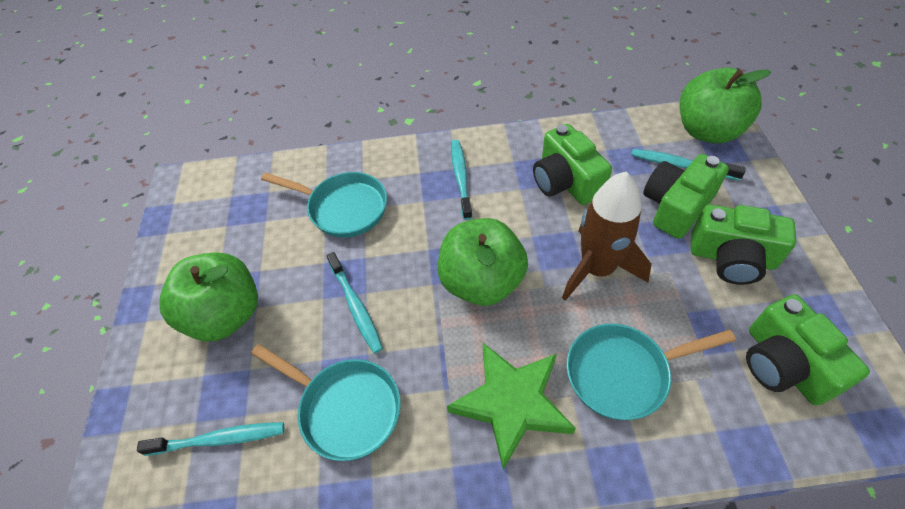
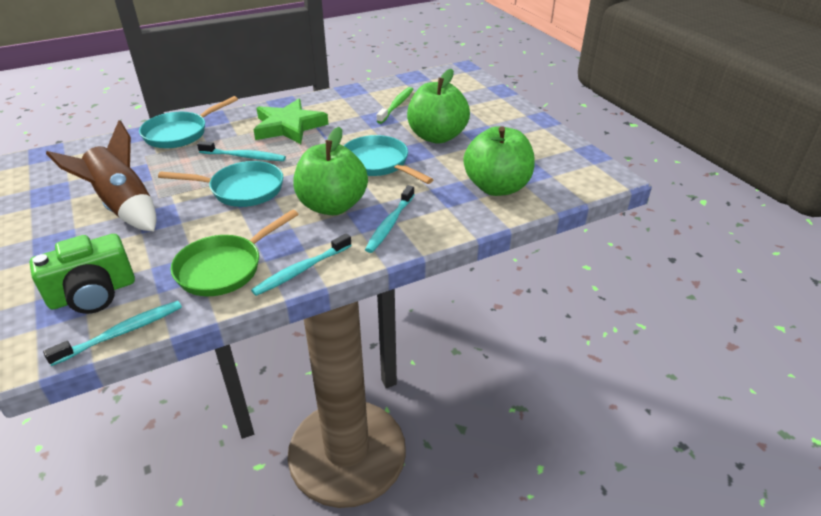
green camera: [533,124,612,205] [643,154,729,239] [691,205,796,285] [746,294,870,405] = 4 -> [30,234,135,314] = 1
green pan: none = 0 -> [171,209,298,296] = 1
green toothbrush: none = 0 -> [377,87,413,124] = 1

